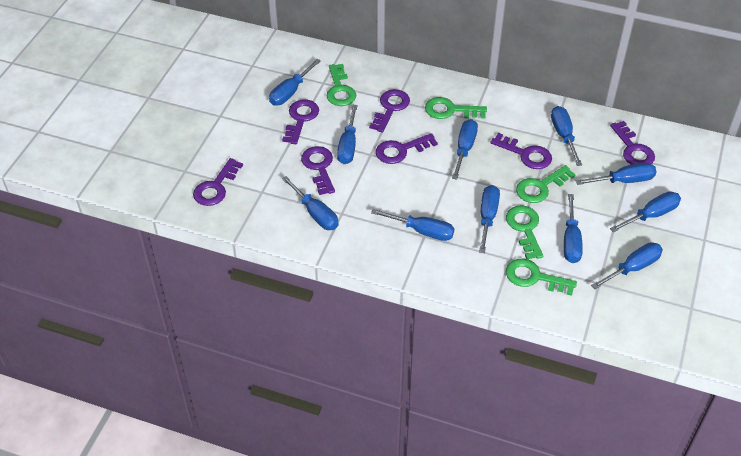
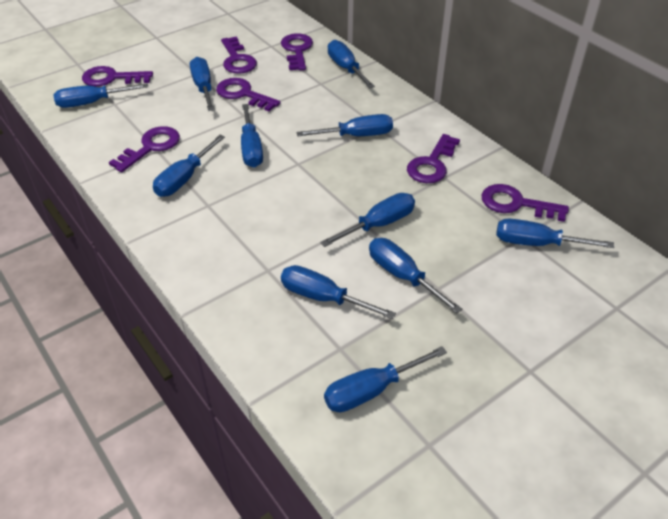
green key: [327,64,356,106] [425,97,487,119] [506,205,543,259] [506,259,577,296] [516,165,576,203] = 5 -> none = 0

